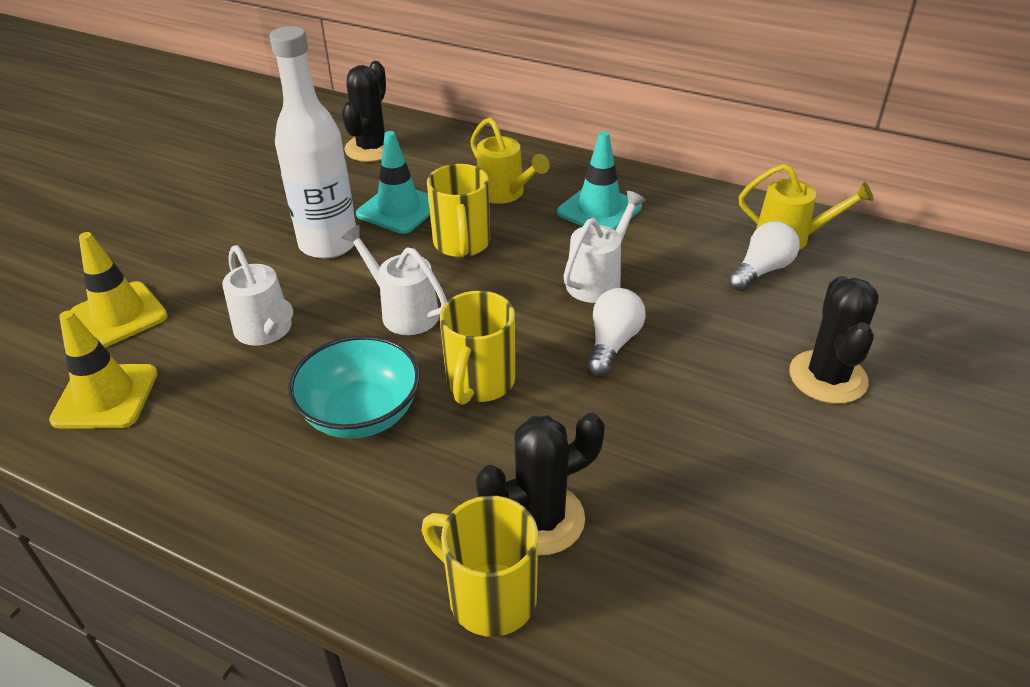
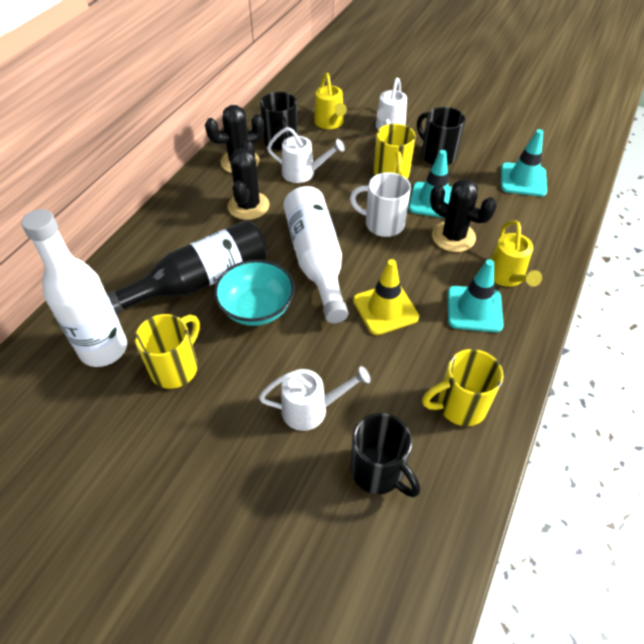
black bottle: none = 0 -> [107,220,267,315] = 1
black mug: none = 0 -> [260,92,298,150] [350,413,420,497] [417,107,465,165] = 3
turquoise traffic cone: [356,131,430,234] [557,131,642,230] = 2 -> [409,150,452,218] [448,259,504,333] [501,129,547,197] = 3
white bottle: [269,26,356,259] = 1 -> [21,209,127,367] [284,186,348,323] = 2
white light bulb: [588,288,646,376] [728,221,800,291] = 2 -> none = 0
white mug: none = 0 -> [350,172,411,237] = 1
yellow traffic cone: [49,311,158,428] [70,232,168,348] = 2 -> [353,259,419,335] = 1

